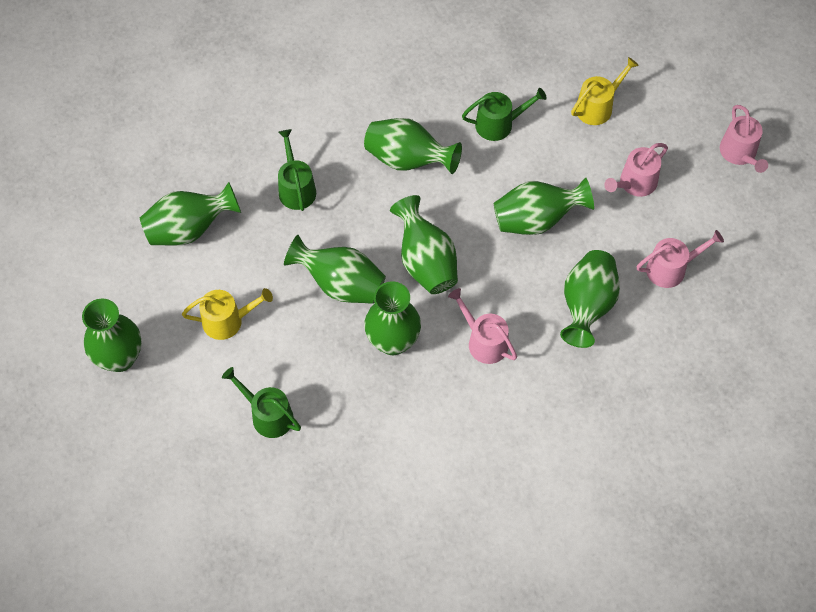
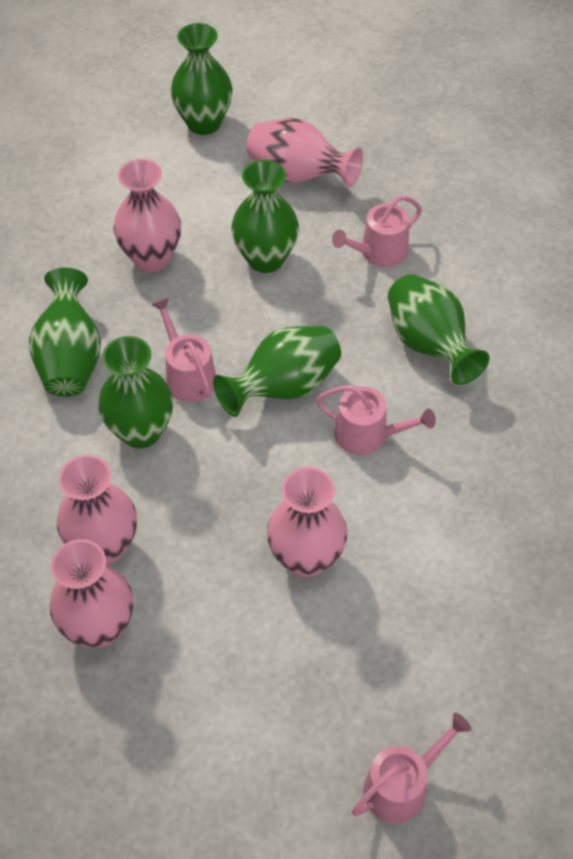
green vase: [82,298,142,372] [140,182,241,246] [284,235,386,304] [364,118,462,174] [364,281,421,355] [390,195,458,294] [494,177,594,235] [560,250,620,348] = 8 -> [29,268,101,397] [98,336,173,449] [171,23,233,135] [213,326,341,417] [231,160,299,273] [388,274,490,385] = 6
green watering can: [222,367,301,438] [278,129,316,211] [462,88,547,141] = 3 -> none = 0
pink vase: none = 0 -> [50,539,133,648] [57,455,137,565] [113,159,181,272] [246,118,363,187] [267,467,347,578] = 5
yellow watering can: [182,288,273,340] [571,57,639,125] = 2 -> none = 0

